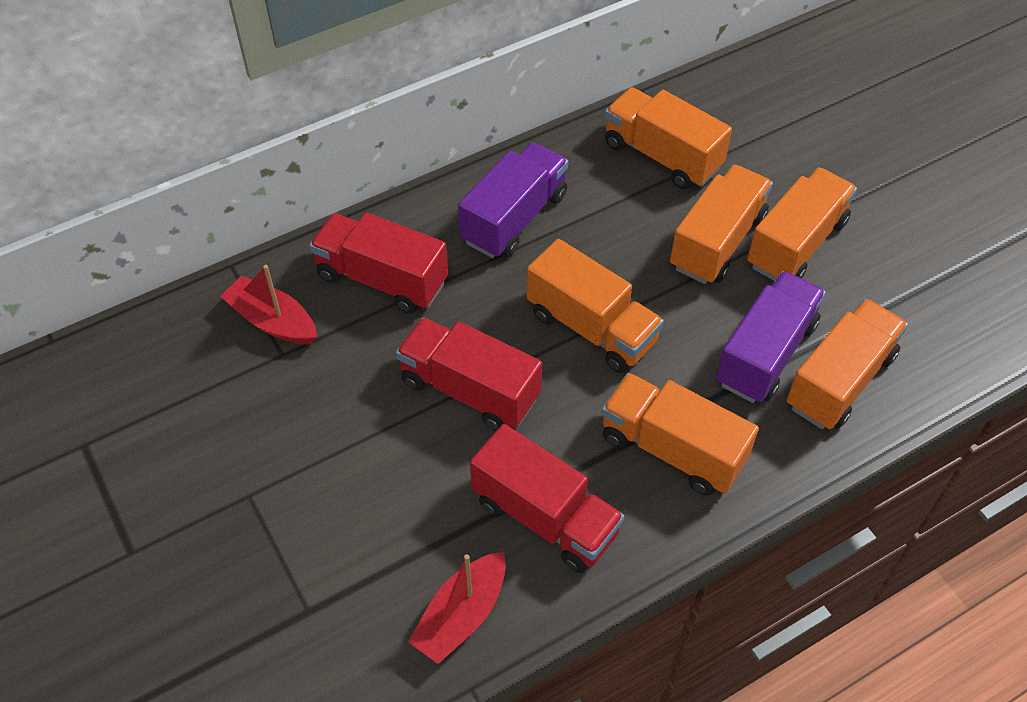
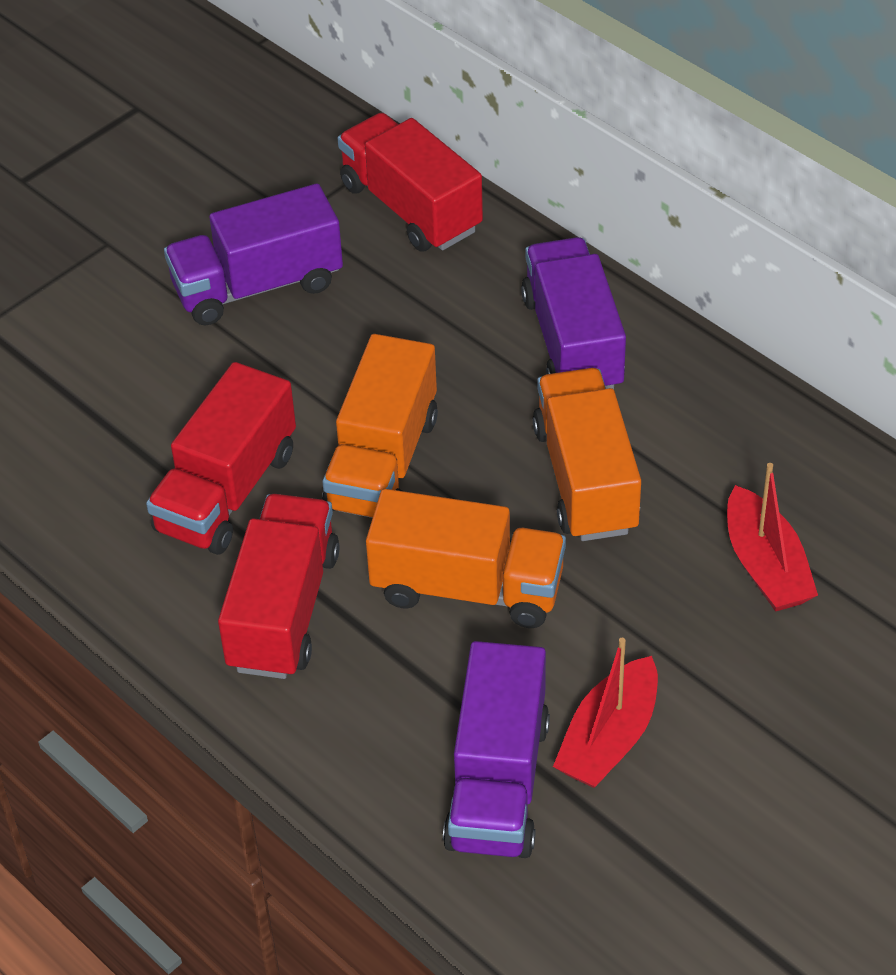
orange truck: [527,239,664,373] [601,373,759,496] [605,87,732,189] [670,164,773,284] [747,167,857,281] [787,299,908,429] = 6 -> [322,334,438,518] [366,489,566,628] [533,368,641,541] = 3
purple truck: [458,142,568,258] [716,271,826,403] = 2 -> [164,184,343,325] [443,641,550,858] [521,237,626,390] = 3

